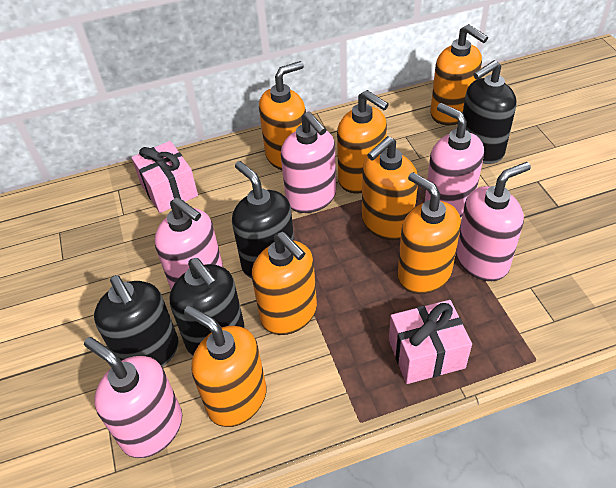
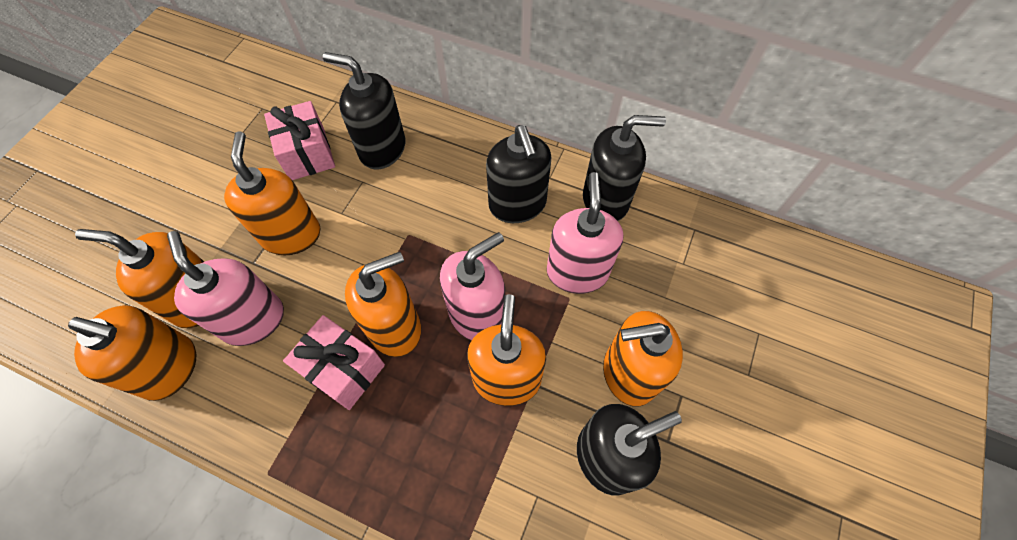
orange soap dispenser: [184,306,266,427] [252,232,317,335] [259,61,306,170] [337,90,389,193] [362,136,418,240] [398,172,461,294] [430,24,488,125] = 7 -> [68,305,196,401] [75,229,204,328] [224,131,320,255] [345,252,421,357] [467,294,546,406] [603,311,683,406] = 6
pink soap dispenser: [84,337,182,458] [154,197,223,290] [281,111,336,213] [425,103,484,217] [456,162,531,281] = 5 -> [167,231,284,346] [440,232,505,341] [547,172,623,294] = 3

